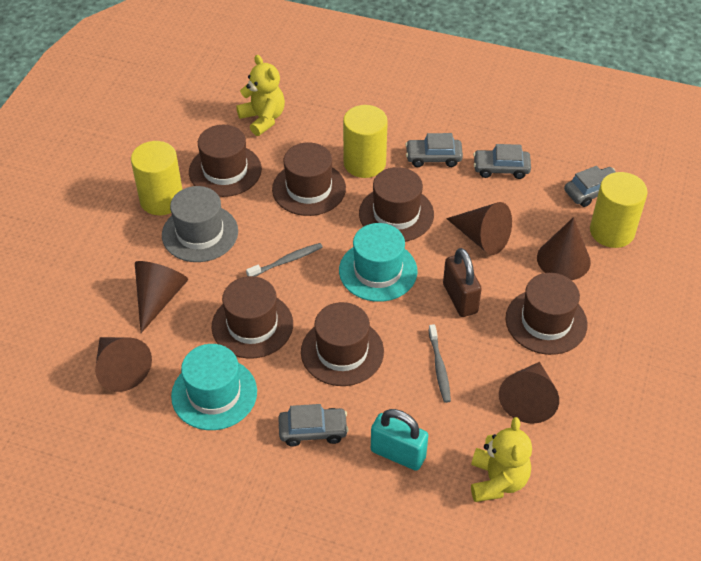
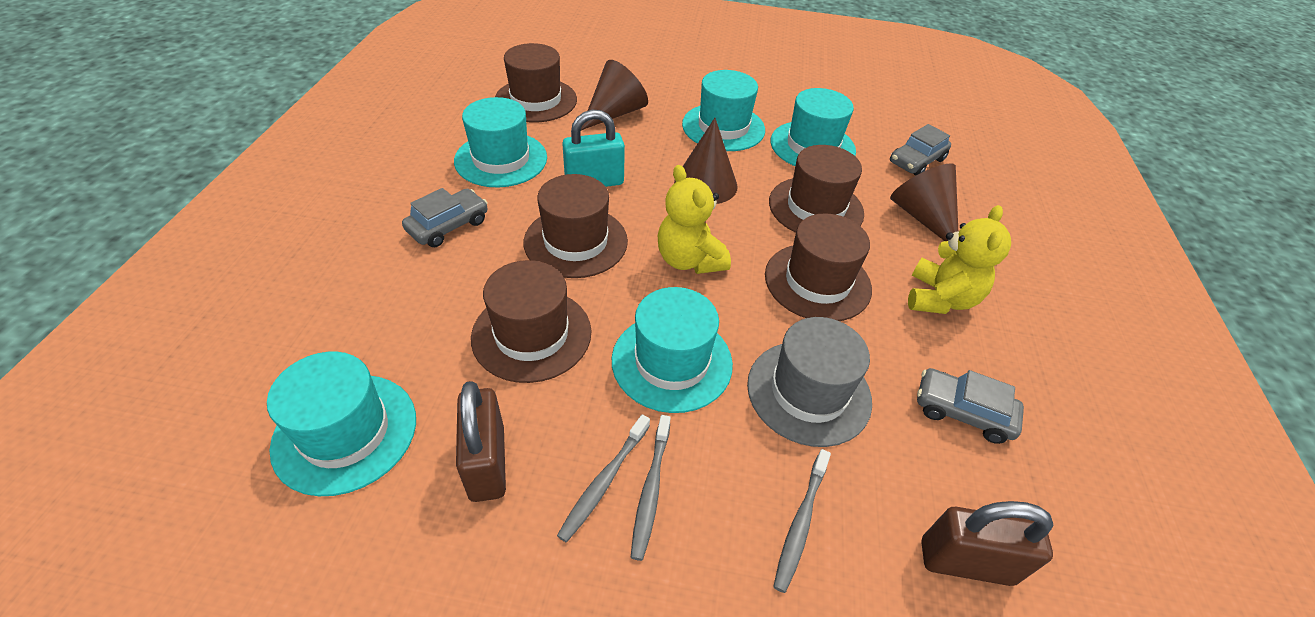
brown cone: [95,337,152,392] [135,261,188,333] [446,202,512,255] [499,362,559,424] [537,217,591,280] = 5 -> [581,60,648,130] [674,118,738,204] [890,163,958,241] = 3
brown hat: [189,125,262,197] [212,276,293,359] [272,142,346,216] [301,302,384,386] [359,167,434,242] [505,273,588,355] = 6 -> [471,260,591,383] [495,43,577,123] [524,174,628,278] [765,213,872,321] [769,145,864,233] = 5
brown padlock: [443,248,482,317] = 1 -> [456,381,506,502] [921,501,1054,586] = 2
grey car: [278,404,349,446] [405,133,463,167] [473,144,531,179] [564,166,616,207] = 4 -> [402,188,488,247] [890,124,951,176] [917,368,1024,444] = 3
grey toothbrush: [246,243,323,277] [428,324,451,403] = 2 -> [557,414,650,542] [630,415,671,561] [773,449,831,593] = 3
turquoise hat: [171,344,257,430] [339,223,418,302] = 2 -> [267,352,416,496] [454,97,547,187] [612,287,733,413] [682,70,765,151] [771,88,856,166] = 5
yellow cylinder: [131,141,182,215] [343,105,388,178] [590,172,648,248] = 3 -> none = 0

